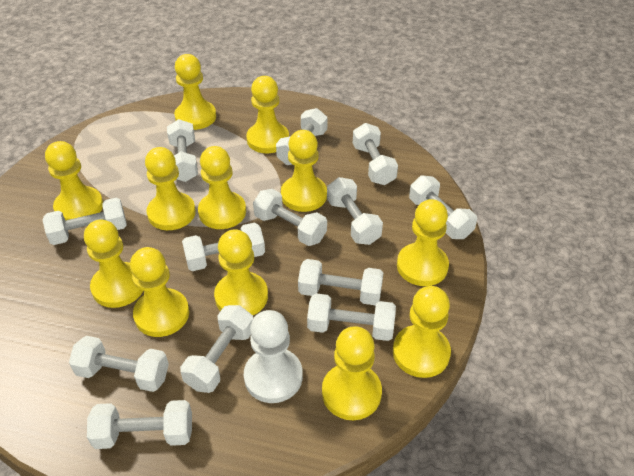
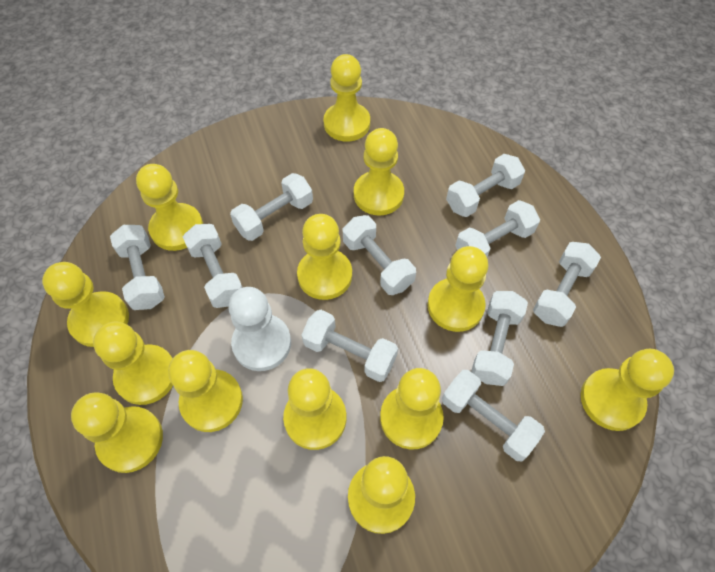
white dumbbell: [43,198,127,245] [69,336,169,392] [87,400,192,449] [167,119,198,182] [180,305,253,393] [182,223,265,271] [253,189,327,246] [276,108,328,165] [298,259,383,305] [307,293,396,341] [327,177,383,245] [353,123,398,185] [409,176,477,239] = 13 -> [110,225,165,310] [183,224,242,308] [230,173,313,241] [302,310,398,382] [343,215,416,295] [442,370,545,461] [446,154,525,217] [455,200,540,257] [471,291,528,386] [533,242,601,327] = 10
yellow pawn: [45,141,103,220] [84,219,143,308] [130,247,189,337] [145,147,196,230] [174,54,216,130] [198,146,246,229] [214,229,268,315] [246,76,289,153] [281,130,327,212] [322,326,382,420] [393,286,451,378] [397,199,449,286] = 12 -> [42,262,129,347] [71,392,163,473] [93,322,173,405] [136,164,203,251] [168,350,243,432] [283,368,347,450] [297,214,352,300] [324,54,370,141] [348,456,415,534] [354,128,404,215] [380,368,444,449] [427,246,488,332] [581,349,674,431] = 13

